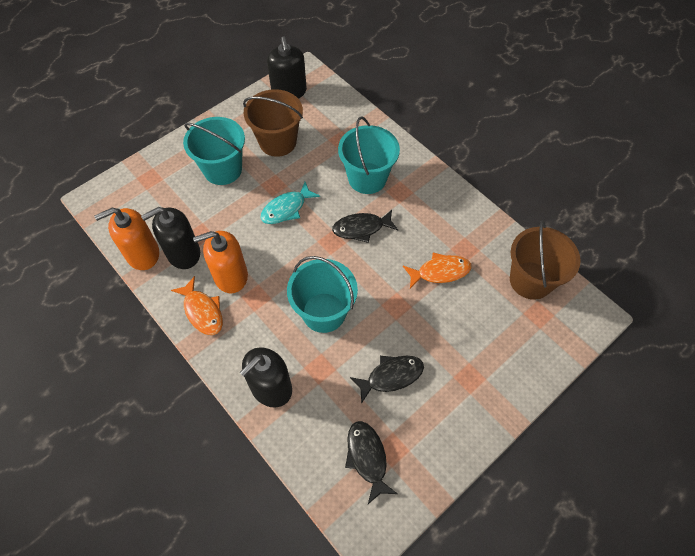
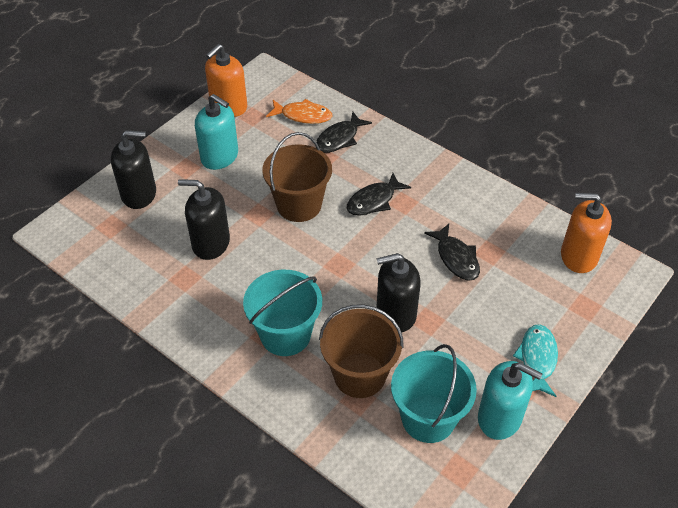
orange fish: [171,276,223,335] [403,253,472,289] = 2 -> [266,99,333,124] = 1
turquoise bucket: [183,117,245,185] [287,256,358,333] [338,116,400,194] = 3 -> [243,270,322,356] [391,344,477,443] = 2
turquoise soap dispenser: none = 0 -> [195,94,238,170] [478,361,543,440] = 2

